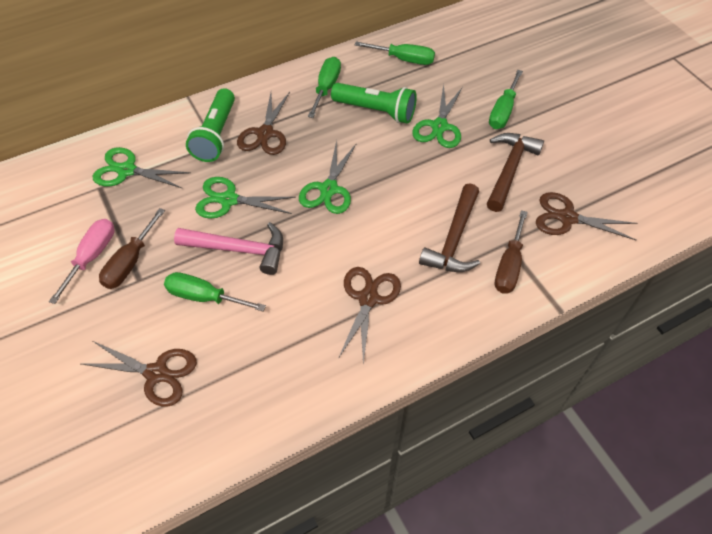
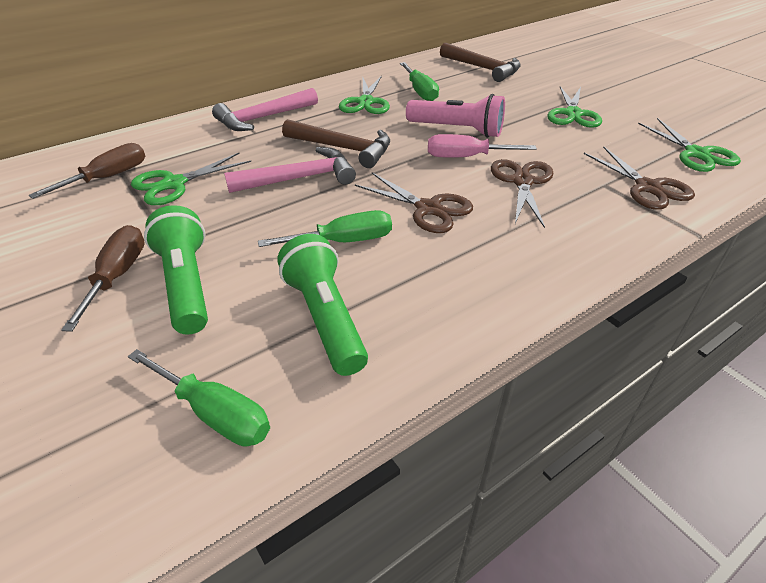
brown scissors: [81,341,197,407] [237,92,290,155] [338,267,401,364] [536,192,638,241] = 4 -> [355,173,473,233] [491,159,553,228] [584,146,695,210] = 3
green screwdriver: [164,272,266,311] [308,57,341,118] [355,41,435,65] [489,70,523,129] = 4 -> [128,349,270,447] [258,210,392,247] [400,62,439,101] = 3
pink flashlight: none = 0 -> [406,94,505,138] = 1
pink hammer: [174,222,283,275] = 1 -> [212,88,318,131] [224,147,356,193] = 2

